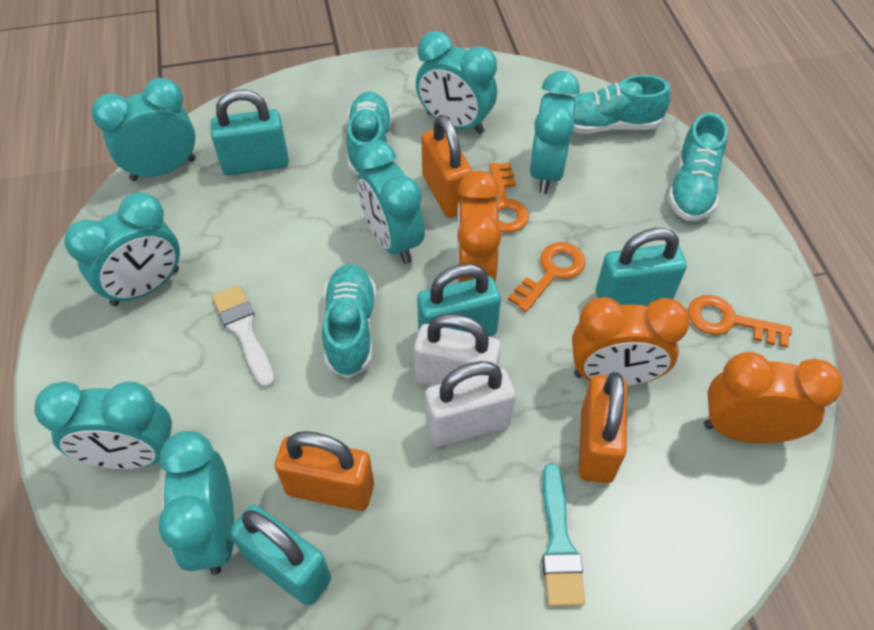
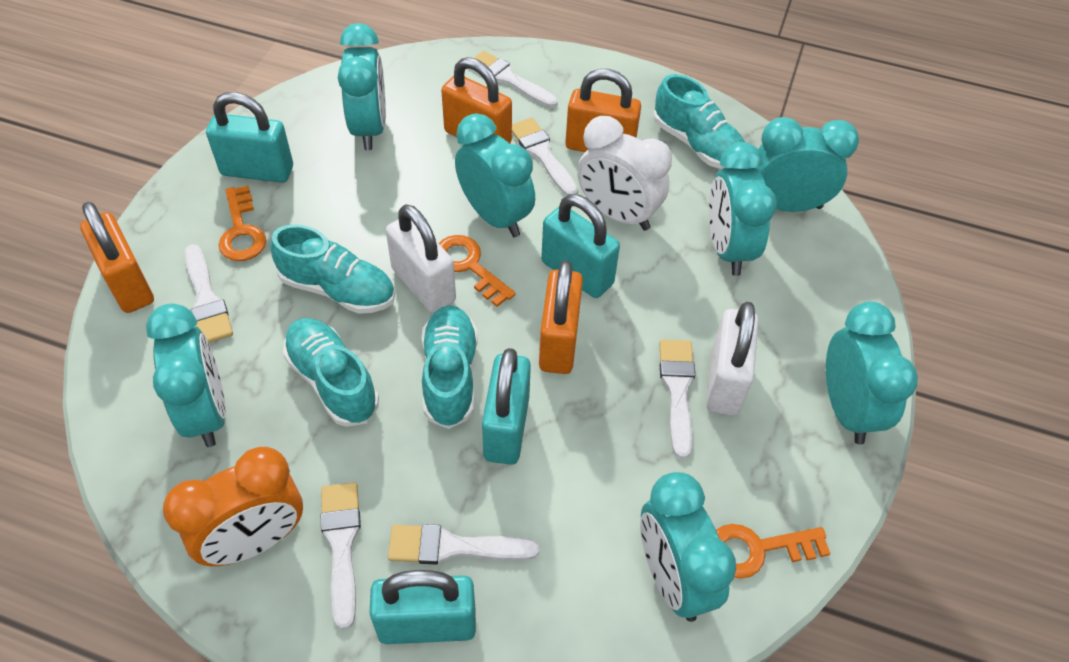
orange clock: [457,171,502,282] [572,297,690,386] [704,352,843,443] = 3 -> [163,447,303,566] = 1
orange padlock: [275,431,374,511] [421,115,473,218] [578,372,627,483] = 3 -> [80,202,154,313] [441,57,512,144] [539,260,583,374] [565,69,641,152] = 4
turquoise brush: [542,463,585,606] = 1 -> none = 0
white brush: [212,285,275,388] = 1 -> [185,244,233,343] [321,482,361,630] [388,524,539,564] [474,51,558,108] [512,117,578,196] [659,340,695,459] = 6
white clock: none = 0 -> [577,116,672,231] = 1

